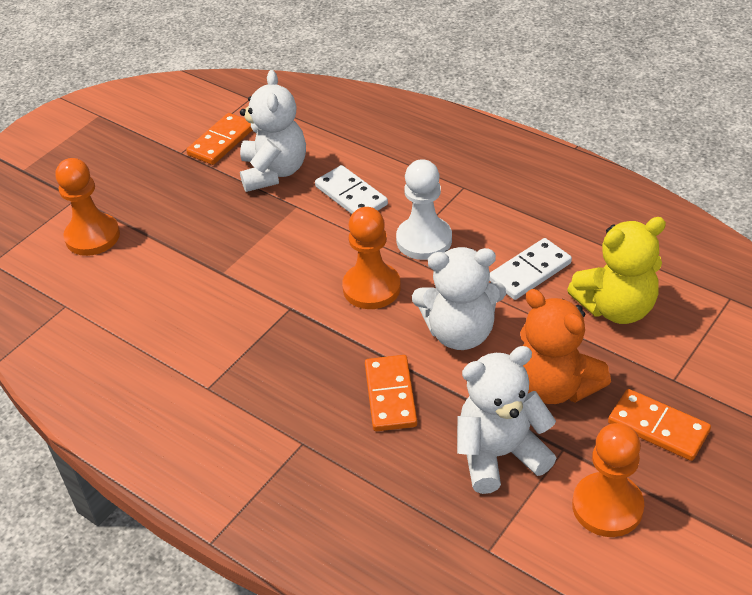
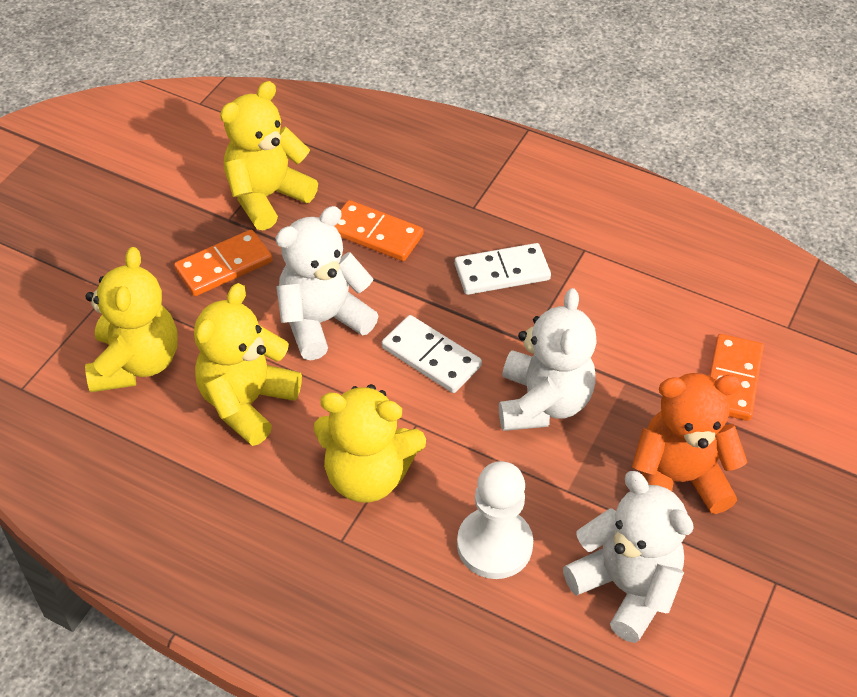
orange pawn: [55,158,120,256] [342,207,401,309] [572,423,644,537] = 3 -> none = 0
yellow teddy bear: [567,217,666,324] = 1 -> [85,247,177,393] [194,283,302,446] [220,81,318,230] [314,384,426,503] = 4

